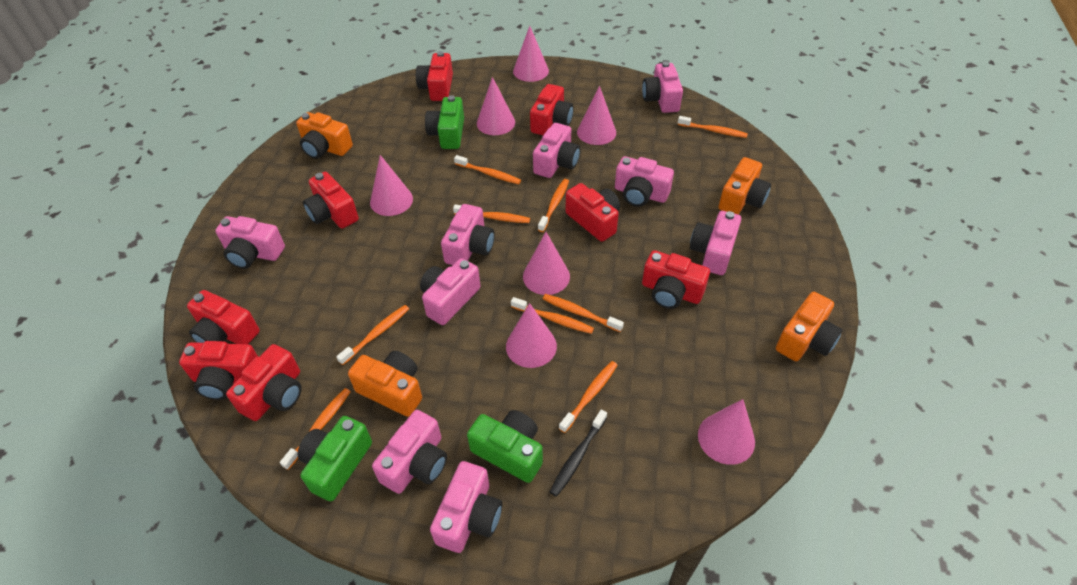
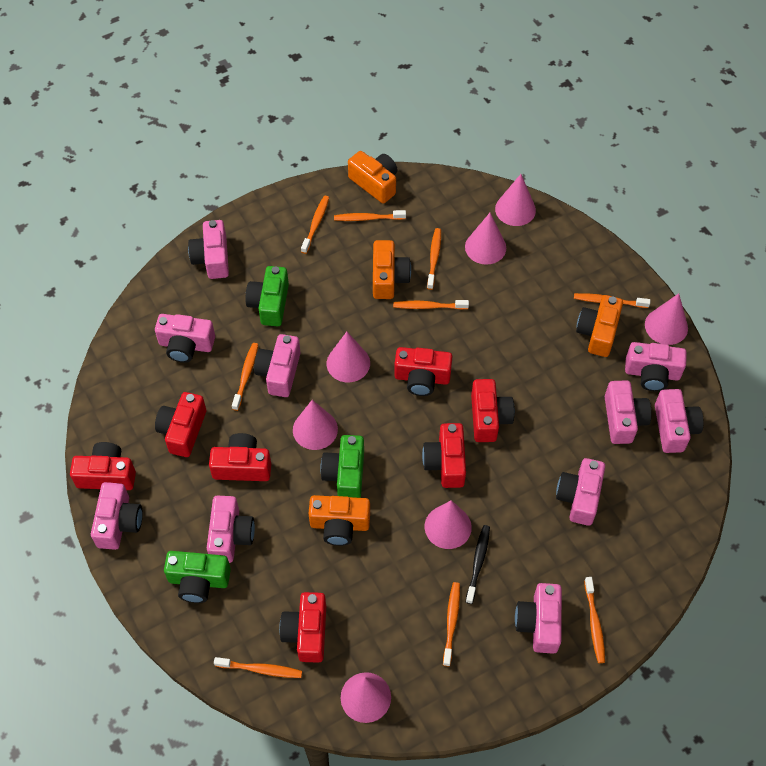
pink camera: [215,216,285,269] [372,410,447,494] [420,258,481,325] [430,461,502,553] [441,204,495,265] [533,123,580,178] [615,156,674,207] [642,62,683,113] [690,211,741,275] = 9 -> [91,482,143,550] [155,314,215,363] [188,220,229,279] [207,496,255,563] [254,334,300,397] [515,583,562,654] [556,458,605,526] [605,380,652,444] [625,342,687,391] [655,389,704,453] = 10
red camera: [179,341,258,400] [187,290,260,344] [226,344,302,421] [303,172,359,229] [416,51,453,101] [530,84,574,135] [565,183,620,242] [642,250,710,309] = 8 -> [70,442,136,490] [155,392,206,457] [209,433,271,481] [279,592,326,663] [394,347,452,396] [422,423,466,488] [471,379,515,442] = 7

